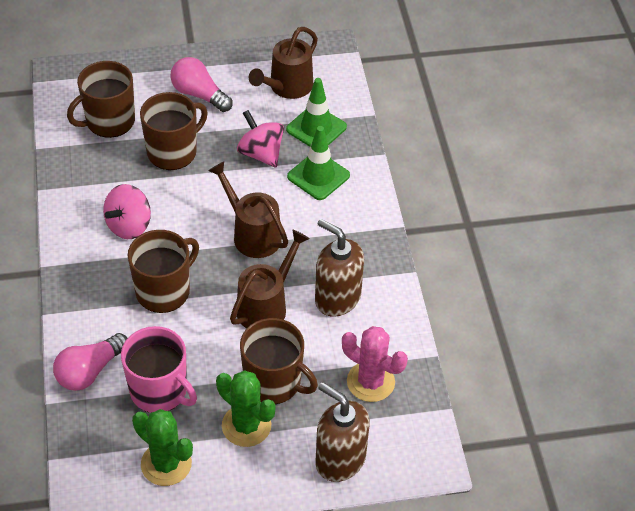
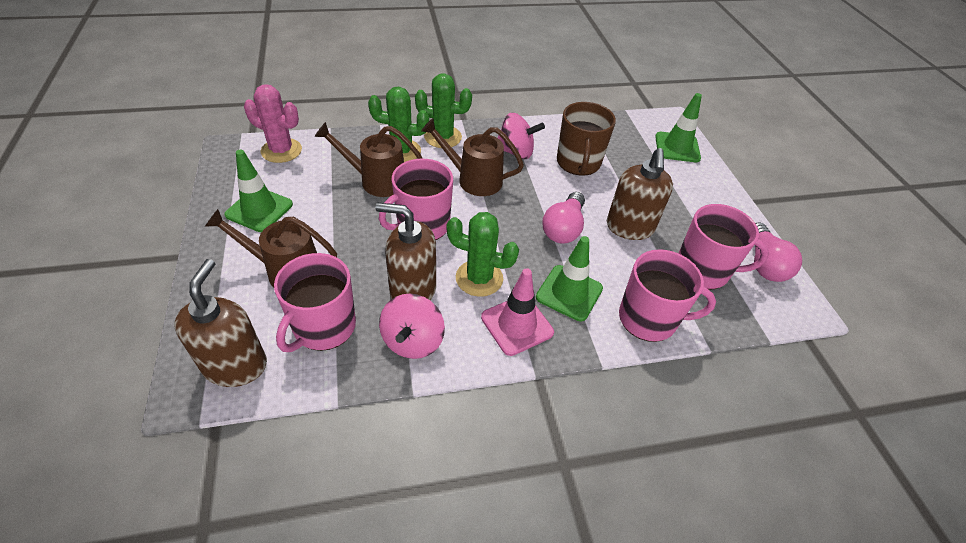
brown mug: [67,61,135,138] [128,230,199,313] [140,92,208,170] [240,318,318,404] = 4 -> [557,102,616,176] = 1
brown soap dispenser: [315,219,364,317] [315,382,370,482] = 2 -> [174,259,267,387] [376,203,436,300] [607,148,673,240] = 3
green cactus: [132,409,193,486] [216,370,276,447] = 2 -> [368,87,429,162] [415,73,472,148] [447,212,519,297] = 3
green traffic cone: [286,78,347,147] [287,126,350,200] = 2 -> [224,150,293,232] [536,236,603,321] [655,93,702,162] = 3
pink mug: [121,326,197,413] = 1 -> [274,253,356,352] [379,159,453,240] [619,249,716,342] [679,204,769,290] = 4
pink traffic cone: none = 0 -> [481,268,554,356] = 1

